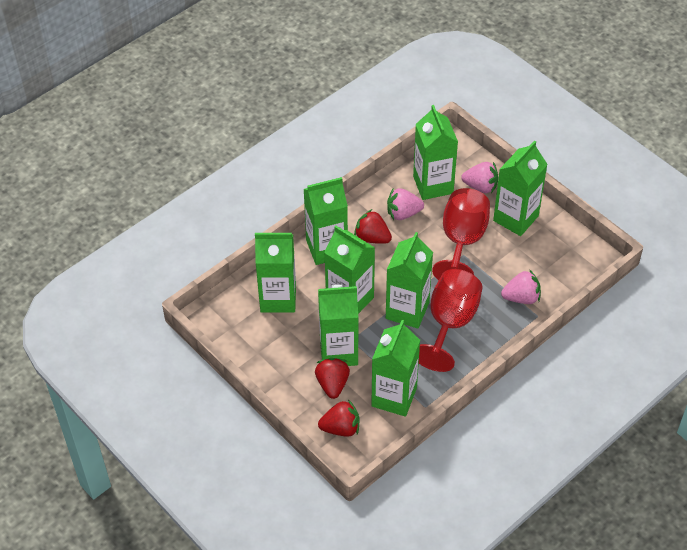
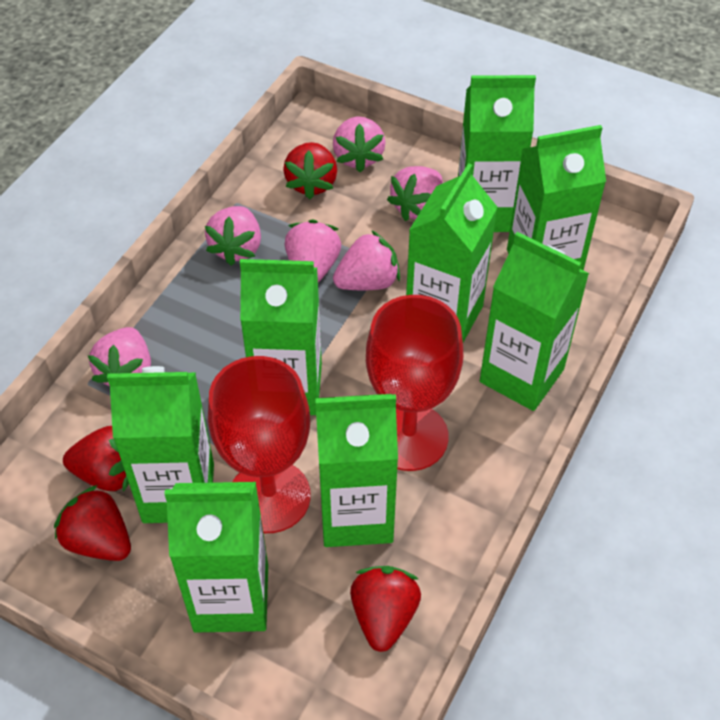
pink strawberry: [387,188,424,220] [461,162,498,193] [501,269,541,304] = 3 -> [88,327,151,386] [205,206,261,266] [285,219,341,282] [333,116,385,172] [333,230,400,290] [387,166,443,221] = 6
red strawberry: [315,358,350,399] [318,399,359,437] [354,209,392,244] = 3 -> [54,485,131,561] [63,426,129,492] [283,142,337,199] [350,566,421,652] = 4

